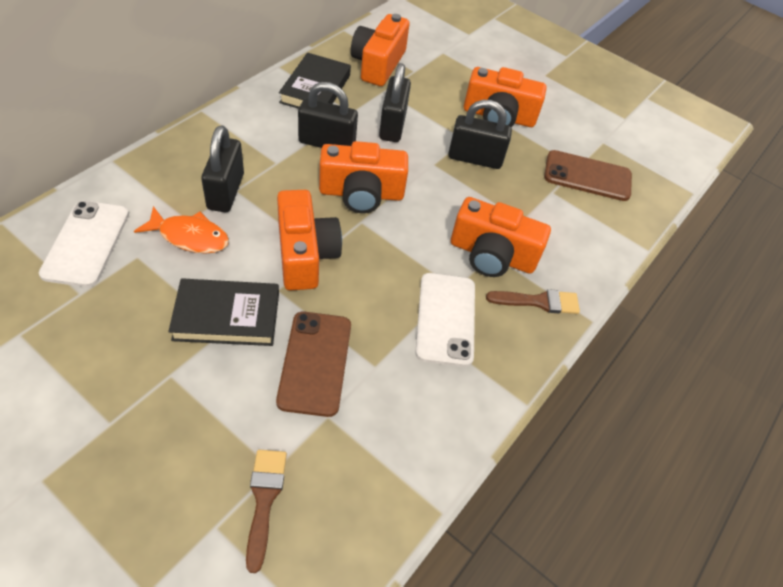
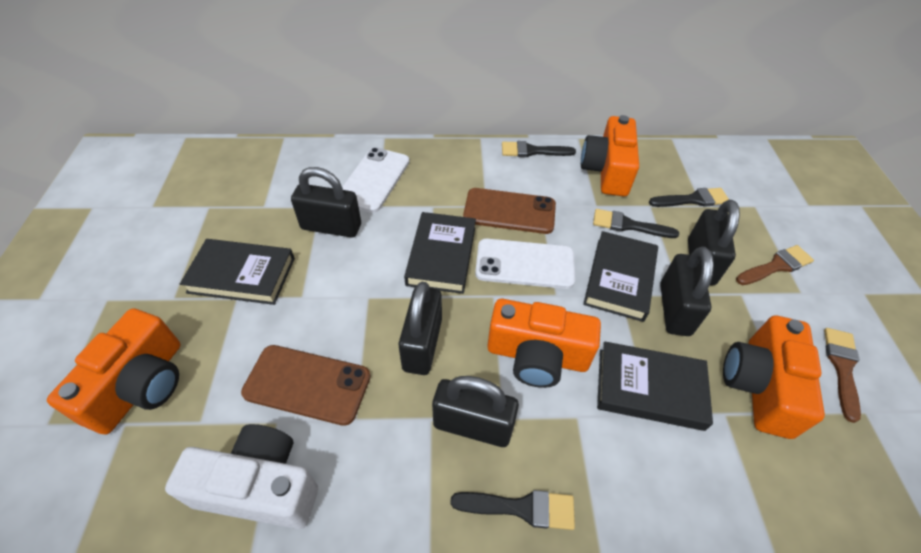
black book: [168,278,279,346] [279,53,351,109] = 2 -> [180,239,295,305] [404,212,476,294] [583,231,658,322] [597,341,713,431] = 4
black brush: none = 0 -> [450,490,575,530] [502,141,576,157] [593,209,679,238] [649,188,729,207] = 4
black padlock: [201,125,244,212] [298,82,358,148] [379,63,411,142] [448,100,512,169] = 4 -> [291,167,361,238] [399,282,442,375] [432,376,519,447] [660,247,714,336] [688,200,740,285] = 5
orange camera: [277,190,342,291] [319,141,408,213] [351,14,410,86] [451,197,551,277] [464,67,547,127] = 5 -> [47,308,181,435] [487,299,601,388] [581,115,639,196] [723,316,825,439] = 4
orange fish: [134,206,229,254] = 1 -> none = 0
white camera: none = 0 -> [165,424,318,529] = 1

